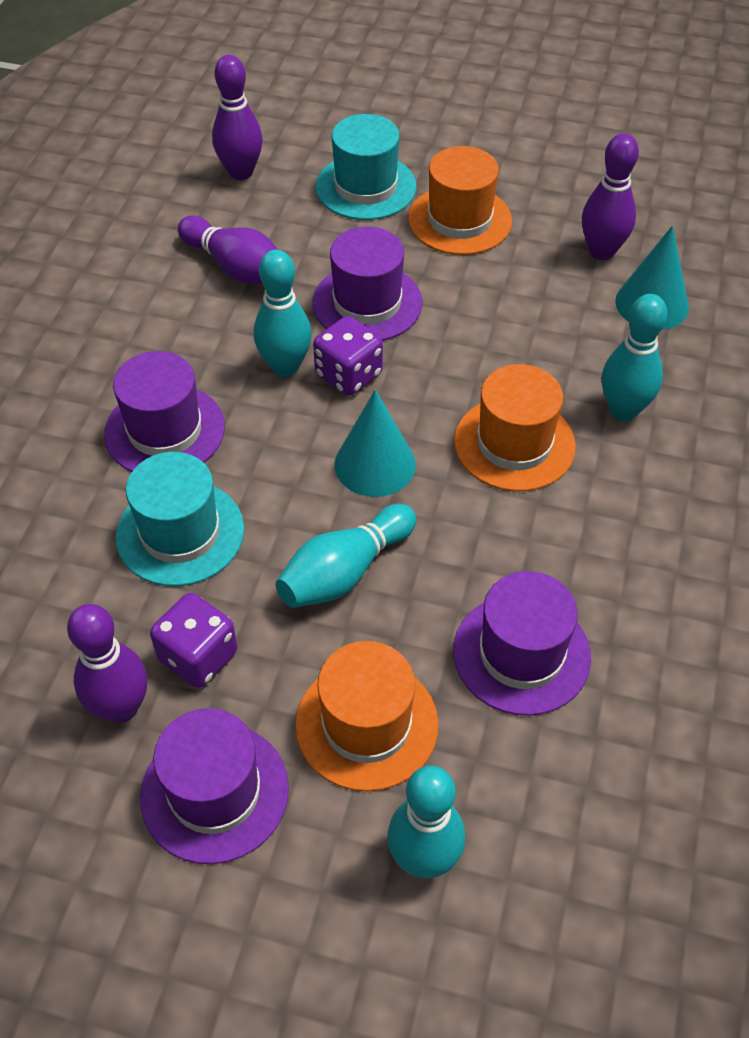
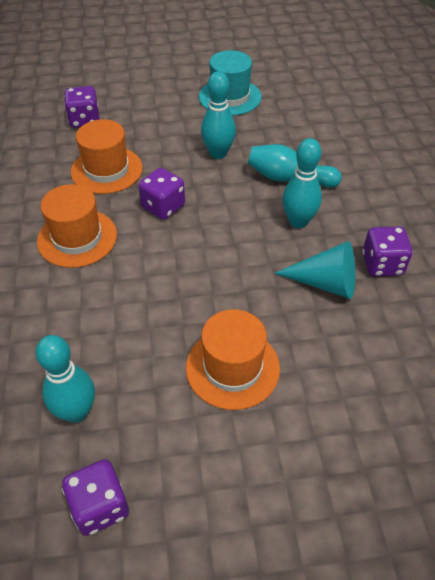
purple bowling pin: [67,604,147,723] [178,215,278,284] [212,55,263,180] [582,133,639,260] = 4 -> none = 0
purple dice: [150,593,238,688] [313,316,383,396] = 2 -> [62,459,129,536] [64,86,100,128] [138,168,185,220] [362,226,413,277] = 4
purple hat: [104,351,225,472] [140,708,289,864] [312,227,422,341] [453,571,591,716] = 4 -> none = 0
turquoise cone: [335,390,416,497] [615,226,689,330] = 2 -> [274,241,355,299] = 1
turquoise hat: [115,452,244,586] [315,114,416,220] = 2 -> [199,50,262,116] = 1

